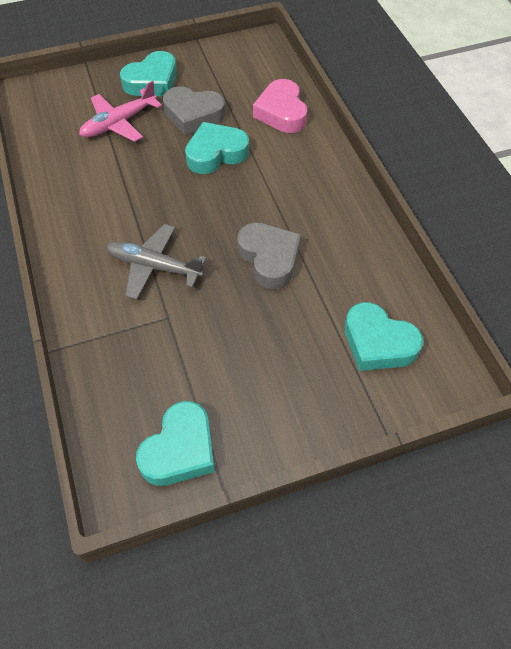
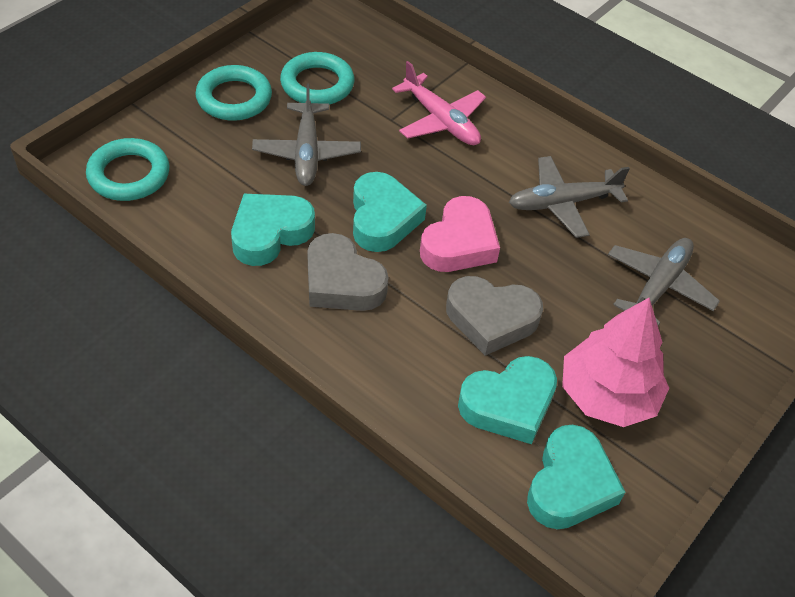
grey plane: [106,224,207,299] = 1 -> [252,84,361,186] [509,156,630,238] [608,238,720,326] = 3
pink tree: none = 0 -> [562,298,669,427] = 1
turquoise ring: none = 0 -> [86,138,170,201] [195,65,272,121] [280,52,355,105] = 3

